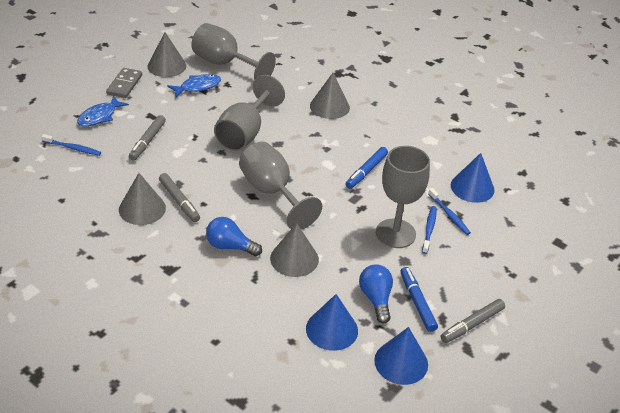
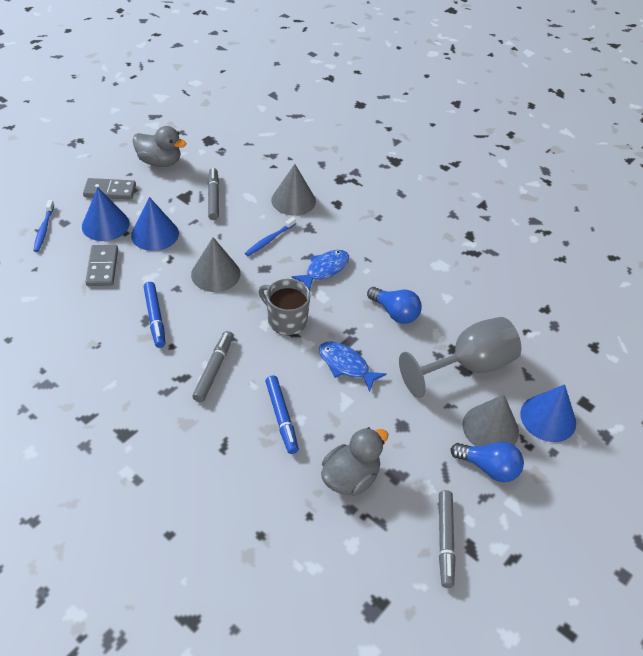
blue toothbrush: [41,134,101,156] [422,206,437,254] [428,188,471,235] = 3 -> [33,200,54,252] [245,217,296,256] = 2
grey cone: [119,173,166,225] [148,32,186,77] [270,223,319,277] [310,73,350,119] = 4 -> [191,237,240,292] [271,164,316,216] [462,394,519,447] = 3
grey domino: [106,68,142,98] = 1 -> [83,178,136,200] [85,245,118,286] = 2
grey duck: none = 0 -> [133,126,186,167] [321,427,389,496] = 2
grey goblet: [191,23,276,80] [214,75,285,151] [239,142,322,230] [376,146,430,248] = 4 -> [399,317,521,398] = 1
grey mug: none = 0 -> [259,279,311,335] = 1

